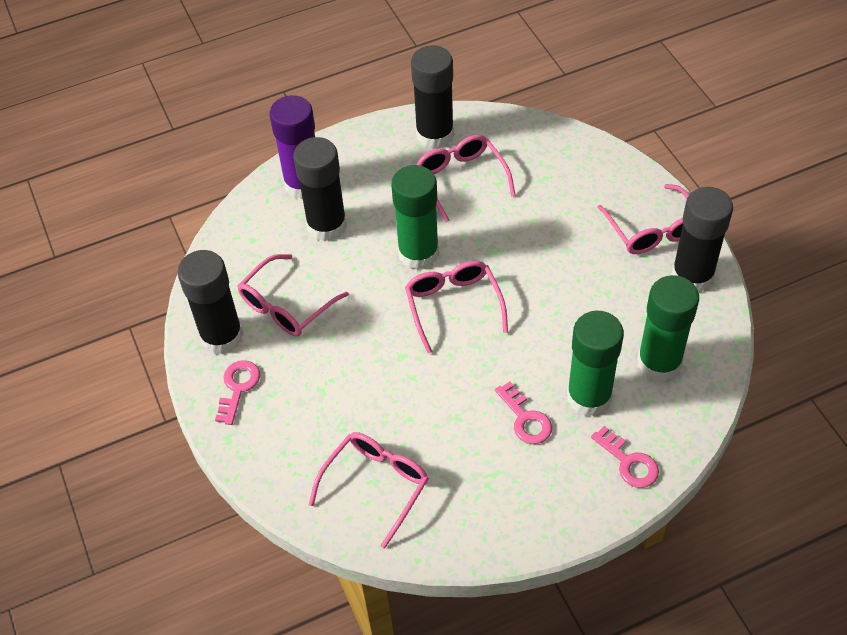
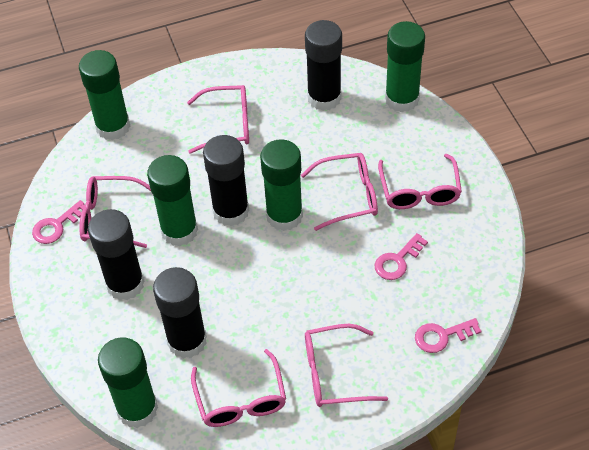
green glue stick: [391,165,439,270] [567,311,624,416] [637,275,699,382] = 3 -> [79,50,130,140] [98,337,158,428] [147,155,198,246] [260,139,303,231] [385,21,425,112] = 5
pink glasses: [238,254,349,336] [309,432,429,549] [405,261,508,354] [417,135,516,222] [597,184,689,254] = 5 -> [79,176,151,248] [187,85,249,154] [191,349,286,427] [301,153,378,231] [305,324,388,407] [378,154,462,209] = 6
purple glue stick: [269,95,315,199] = 1 -> none = 0

